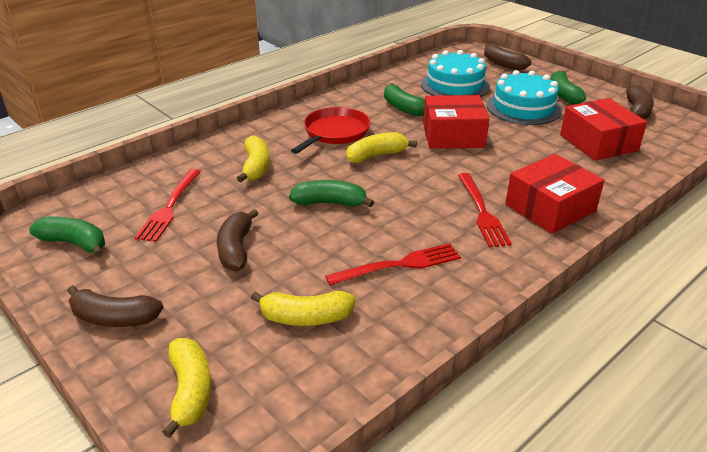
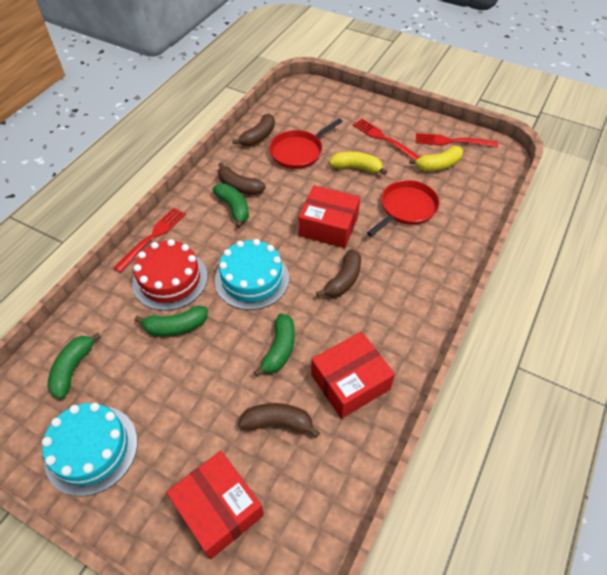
red cake: none = 0 -> [132,239,208,311] = 1
red pan: [291,107,371,154] = 1 -> [269,119,343,169] [367,180,440,237] = 2
yellow banana: [163,338,211,438] [237,136,270,182] [251,291,355,326] [346,132,417,163] = 4 -> [329,152,387,175] [409,146,463,171] = 2

